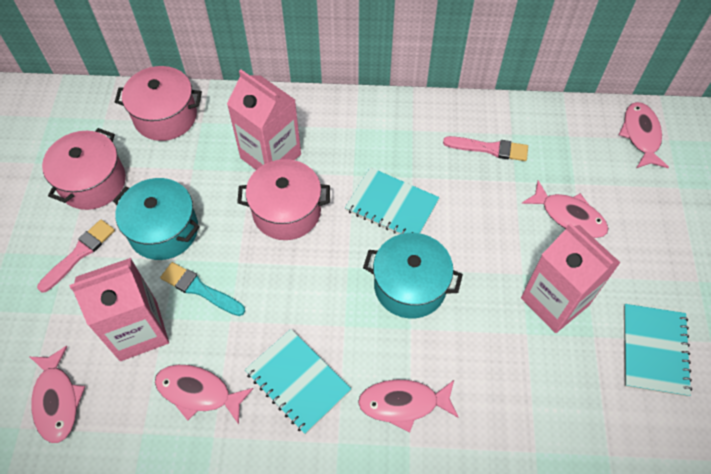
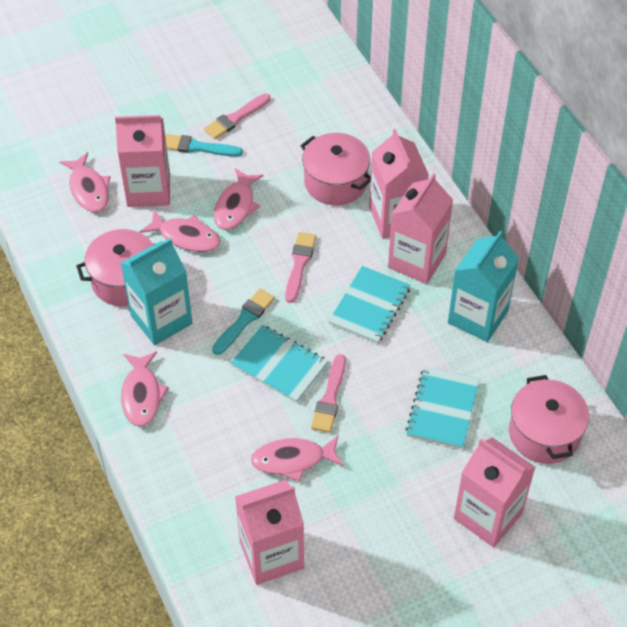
pink brush: [37,219,115,292] [443,136,528,161] = 2 -> [204,94,270,139] [285,232,316,303] [311,354,346,433] = 3
pink carton: [70,258,169,361] [227,70,301,170] [521,223,621,333] = 3 -> [115,115,170,207] [235,480,304,585] [369,129,429,239] [388,173,453,284] [454,437,535,547] = 5
turquoise brush: [160,262,245,316] = 1 -> [165,134,243,157] [212,289,275,355] = 2
turquoise carton: none = 0 -> [121,238,192,345] [448,231,519,342] = 2
turquoise pot: [113,178,200,260] [363,233,463,318] = 2 -> none = 0

